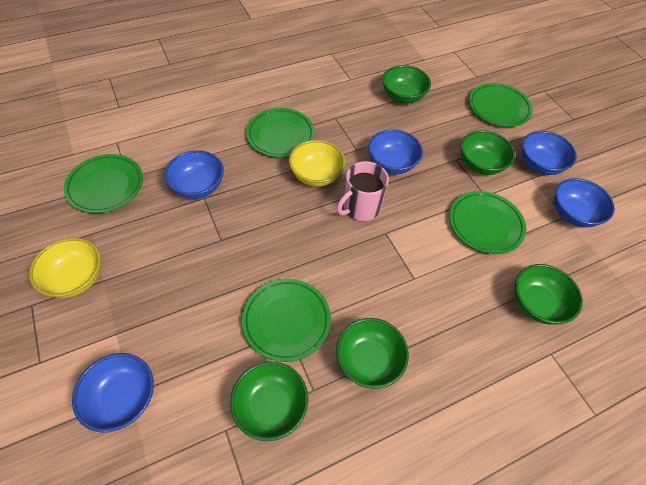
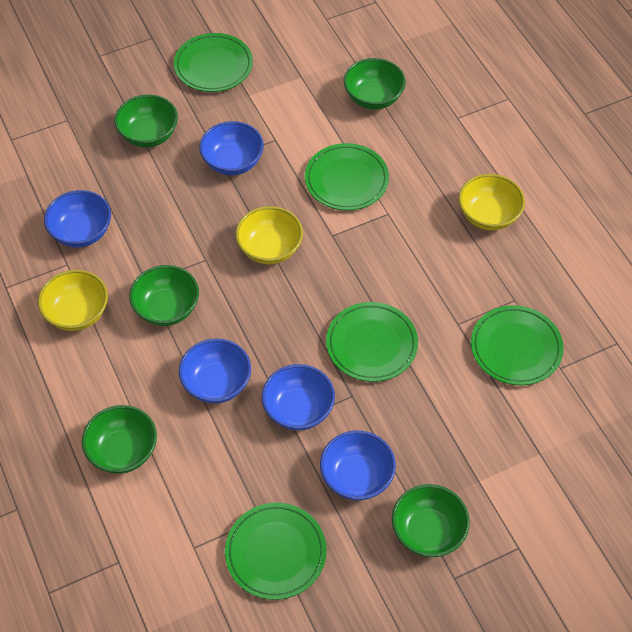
pink mug: [337,161,389,221] = 1 -> none = 0
yellow bowl: [29,238,101,298] [289,140,345,187] = 2 -> [38,270,108,331] [236,206,303,264] [459,174,525,230] = 3

